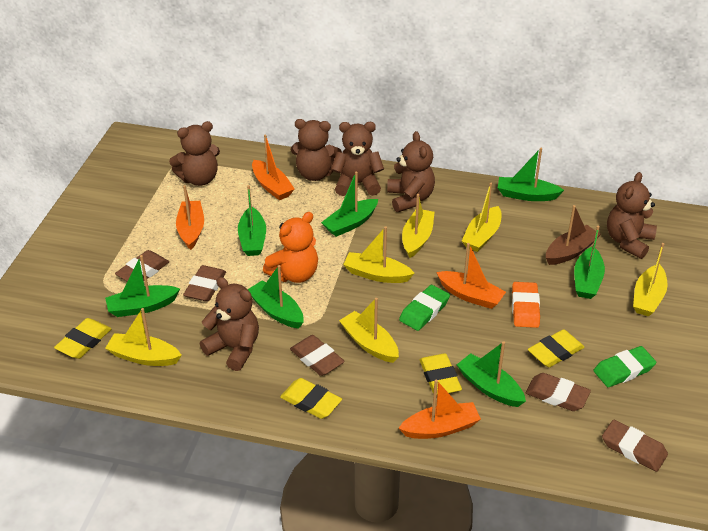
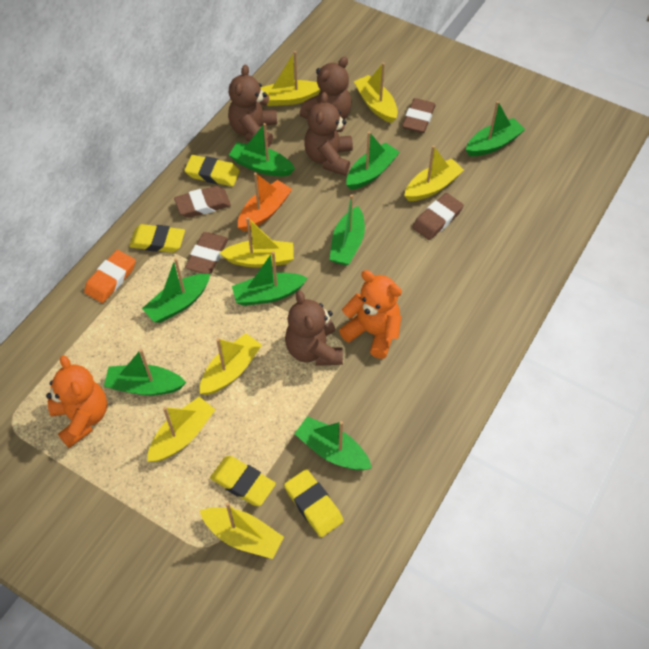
brown boat: [546,205,601,265] = 1 -> none = 0
brown eraser: [115,250,169,282] [183,265,226,302] [290,335,345,376] [526,373,591,411] [602,420,668,472] = 5 -> [174,186,231,218] [185,232,228,274] [402,98,436,133] [412,193,464,240] = 4
brown teddy bear: [169,121,220,186] [200,277,259,371] [291,119,342,181] [331,122,384,196] [387,131,435,212] [607,172,657,259] = 6 -> [228,65,277,147] [285,290,343,366] [300,57,352,120] [304,92,353,175] = 4
green boat: [105,255,180,317] [238,185,266,256] [247,265,304,328] [321,172,378,237] [457,341,526,407] [498,148,564,201] [574,226,605,299] = 7 -> [104,349,186,396] [142,258,210,323] [229,123,295,176] [232,251,308,306] [295,416,372,470] [329,194,365,266] [346,132,400,190] [466,101,525,156] = 8
green eraser: [399,285,450,331] [593,346,656,387] = 2 -> none = 0
orange boat: [176,185,204,250] [252,135,295,200] [399,379,481,439] [436,243,506,309] = 4 -> [238,173,292,232] = 1
orange teddy bear: [263,212,318,283] = 1 -> [46,355,107,448] [339,270,402,359] = 2
yellow boat: [105,308,182,366] [339,298,399,363] [343,226,415,283] [402,194,435,258] [462,183,502,252] [633,243,668,316] = 6 -> [147,397,215,462] [200,333,262,395] [200,502,284,559] [220,217,294,268] [260,51,321,106] [354,63,398,123] [404,145,464,201] = 7

